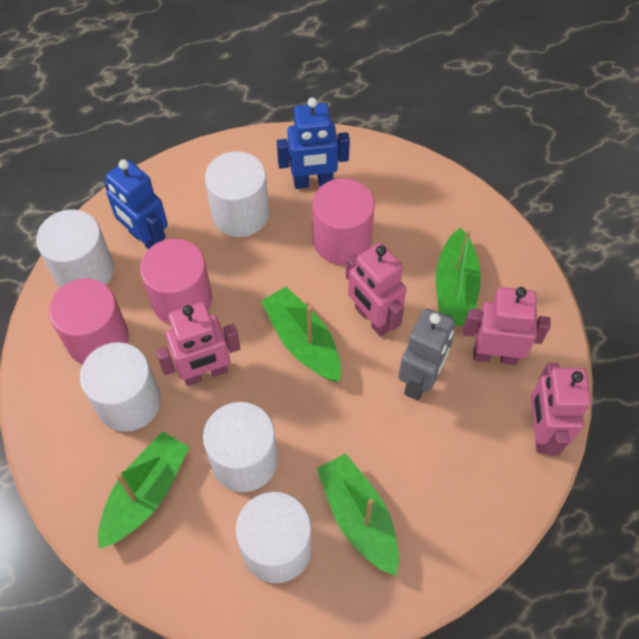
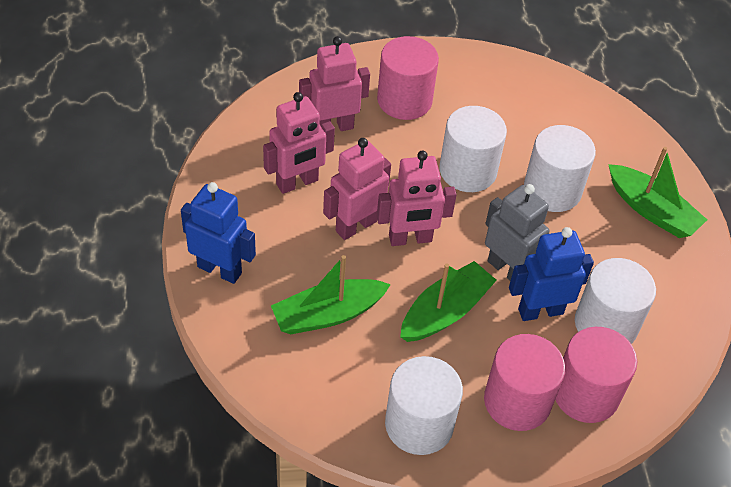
green boat: [98,431,189,549] [261,287,341,381] [317,453,399,576] [436,227,481,326] = 4 -> [271,255,391,334] [400,261,497,342] [608,147,707,238] = 3
white cylinder: [36,209,114,288] [80,342,161,432] [203,402,278,492] [205,151,269,237] [236,492,312,583] = 5 -> [385,356,463,455] [439,106,507,192] [524,125,596,212] [575,258,656,344] = 4

